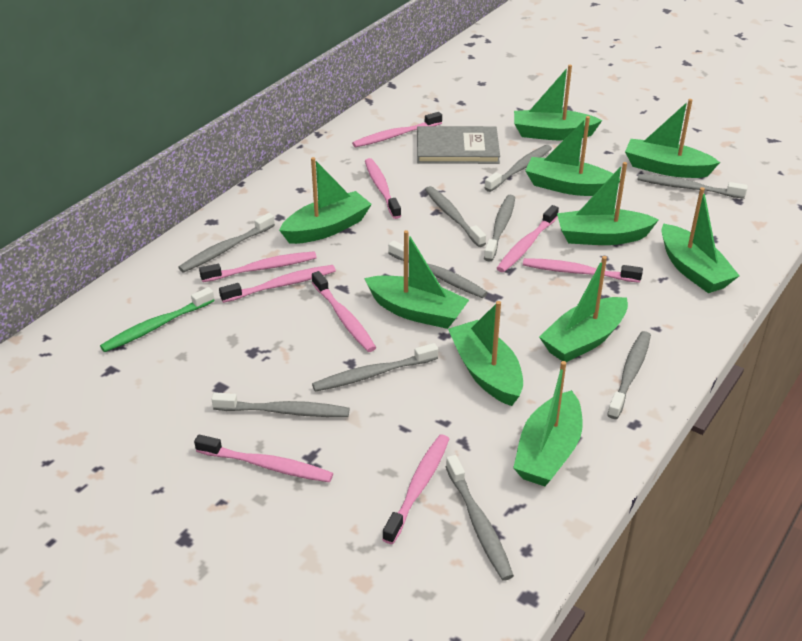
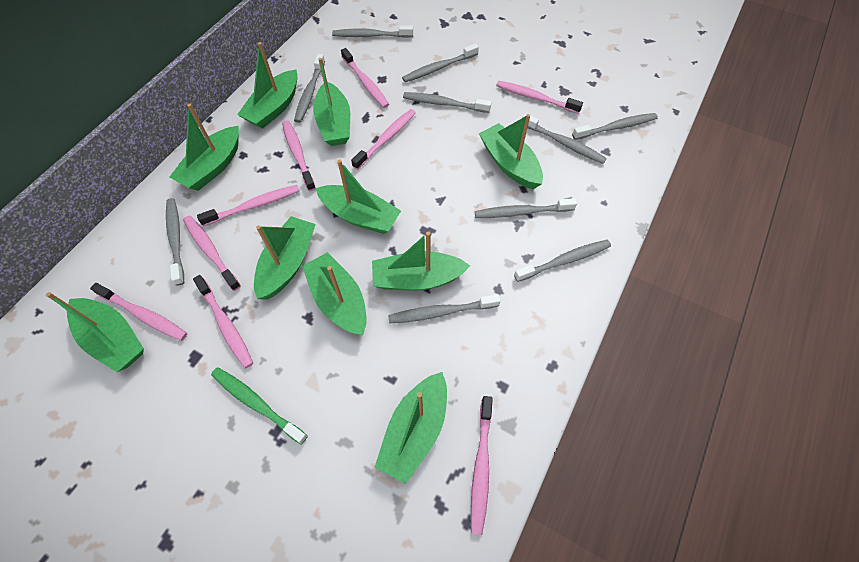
grey book: [417,126,500,164] = 1 -> none = 0

